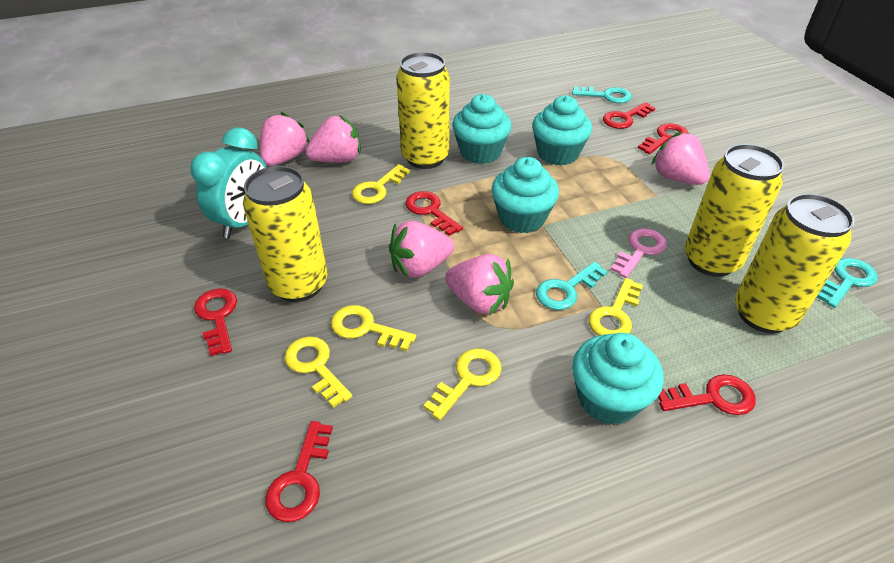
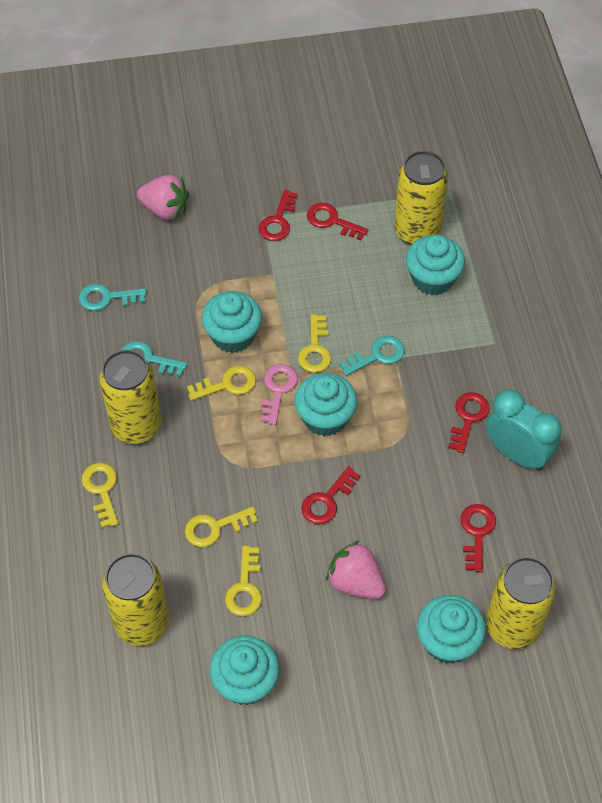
pink strawberry: [260,112,310,166] [306,115,361,163] [389,221,454,278] [445,254,514,315] [652,131,710,185] = 5 -> [137,175,189,220] [326,541,386,599] = 2
red key: [194,288,237,356] [265,421,333,522] [406,191,463,236] [603,102,655,129] [638,123,688,154] [658,374,756,415] = 6 -> [259,190,298,241] [301,466,361,524] [307,203,368,241] [448,392,490,453] [460,504,496,572] = 5
turquoise cupcake: [452,94,512,164] [491,157,559,233] [532,96,592,166] [572,333,664,425] = 4 -> [201,291,262,353] [209,636,279,705] [294,373,357,436] [406,235,465,295] [417,595,486,664] = 5

